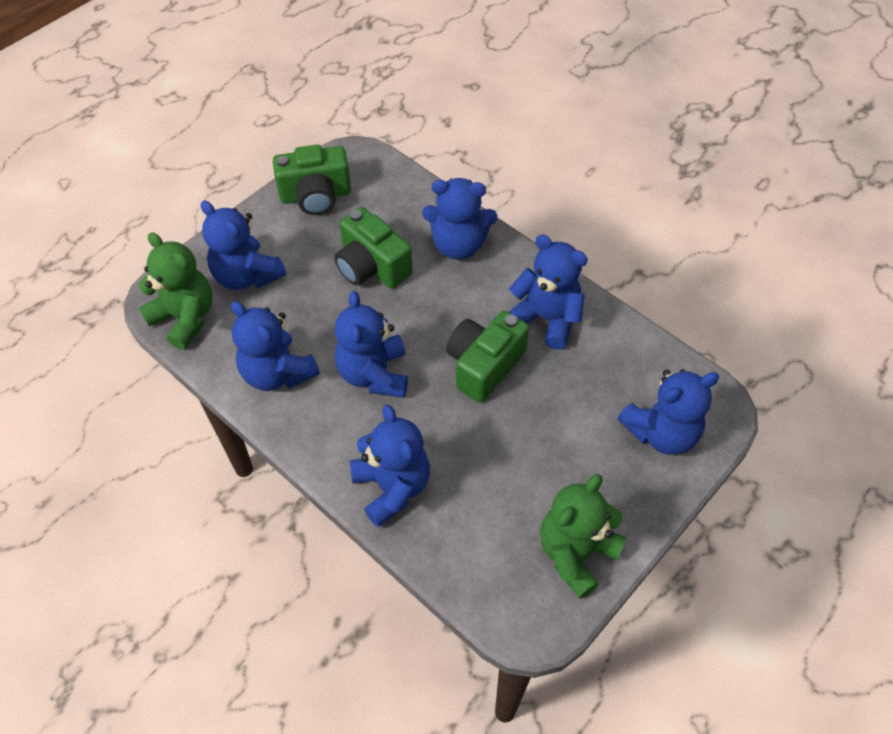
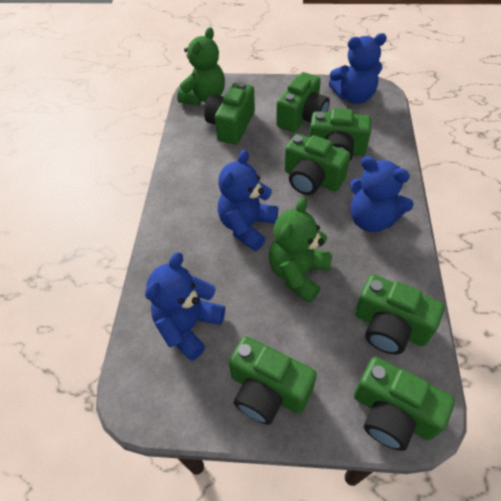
blue teddy bear: [201,201,286,290] [231,301,320,391] [335,291,408,398] [350,405,430,527] [422,178,497,260] [509,235,588,350] [618,369,719,455] = 7 -> [145,252,225,361] [218,150,278,251] [329,33,387,104] [350,156,414,232] = 4
green camera: [273,145,351,215] [334,207,413,289] [446,311,529,403] = 3 -> [204,82,255,144] [229,336,317,425] [276,72,330,132] [285,134,350,195] [309,108,371,160] [354,357,455,451] [355,275,445,355] = 7

